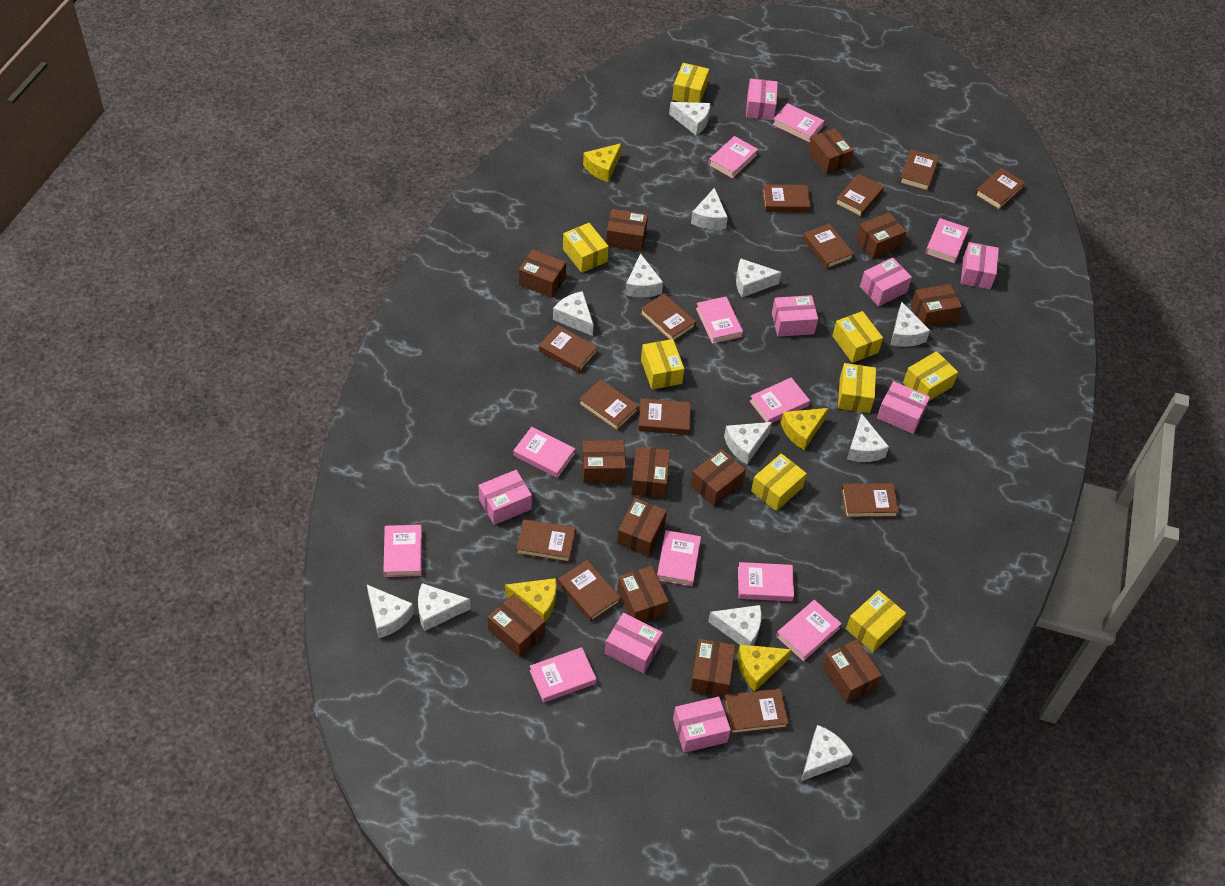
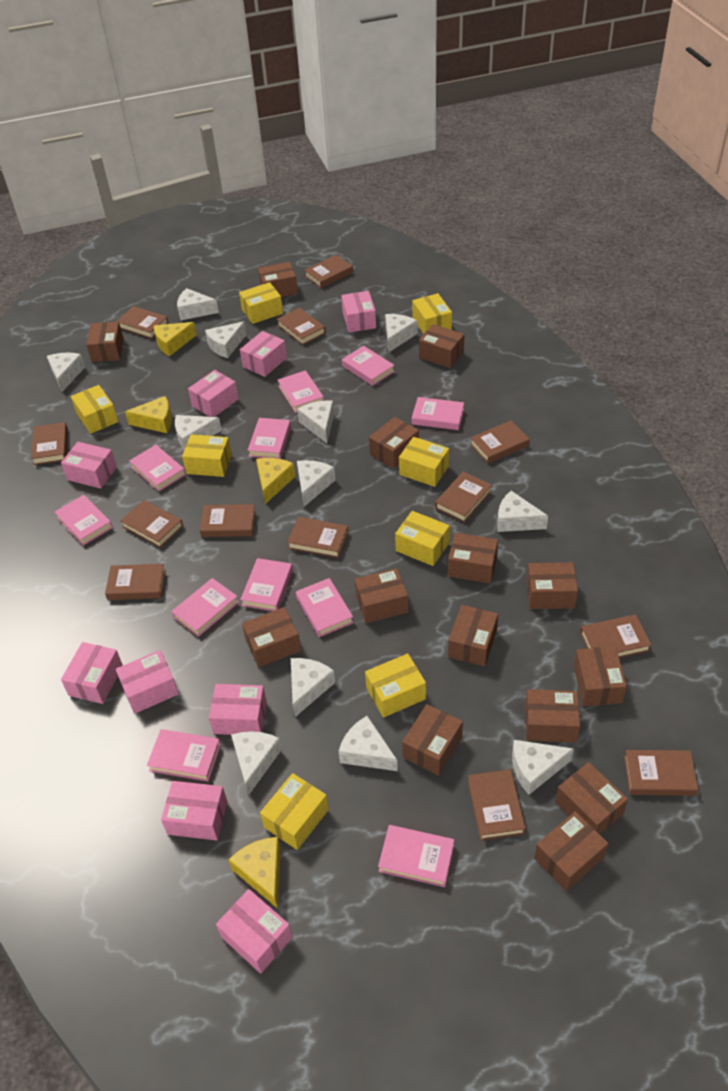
brown box: [488,594,545,657] [519,249,566,298] [582,440,626,483] [606,209,648,252] [617,498,667,557] [617,566,669,622] [631,446,670,498] [690,639,735,697] [691,449,746,506] [808,128,854,174] [822,639,882,703] [856,212,907,259] [911,284,962,327] = 13 -> [86,321,124,362] [242,607,301,667] [258,262,298,297] [354,568,409,623] [369,417,419,469] [402,704,463,776] [419,324,464,368] [448,533,498,583] [448,605,498,667] [525,689,580,742] [526,562,578,609] [534,811,609,891] [555,762,628,834] [573,646,627,706] = 14
pink box: [479,470,532,525] [605,613,663,673] [673,697,731,753] [746,79,778,120] [772,295,818,337] [860,258,912,306] [877,381,930,434] [961,242,999,289] = 8 -> [61,442,117,489] [61,642,123,704] [116,650,179,714] [161,781,227,840] [188,370,239,417] [209,684,267,735] [216,889,293,974] [240,331,287,377] [341,291,376,332] = 9

